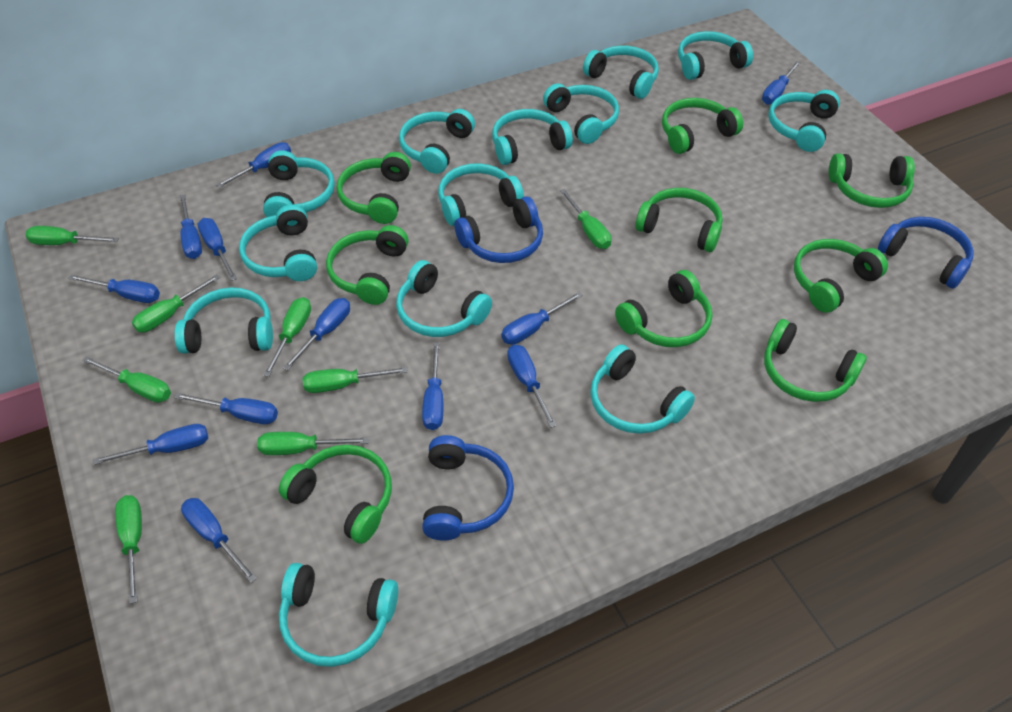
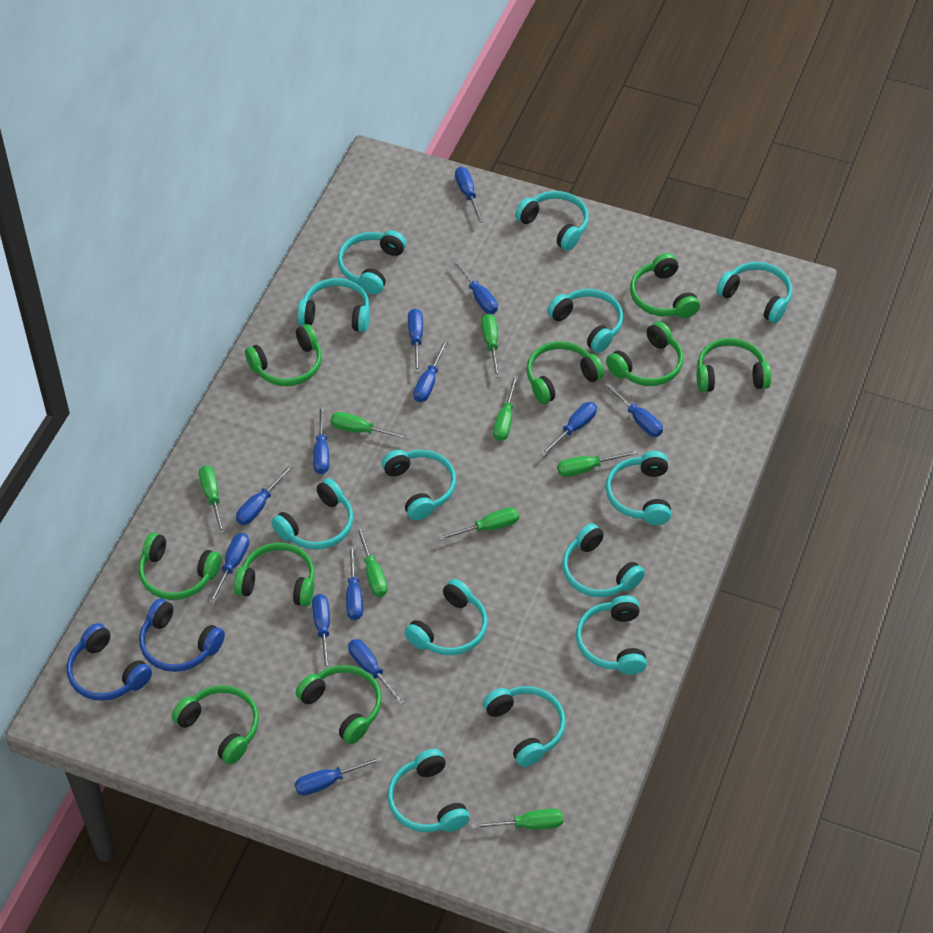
blue headphones: [422,435,514,541] [455,196,543,263] [878,217,974,288] = 3 -> [67,623,152,701] [139,599,225,672] = 2
blue screwdriver: [68,274,160,303] [93,424,208,465] [174,393,278,424] [180,195,202,259] [181,498,257,583] [197,218,237,281] [216,142,291,188] [283,298,350,370] [422,343,443,430] [501,292,583,345] [507,344,557,428] [762,61,801,105] = 12 -> [209,533,249,604] [236,465,293,525] [295,756,383,796] [312,594,330,670] [313,406,329,474] [346,546,363,620] [348,639,405,706] [408,309,423,373] [414,340,448,402] [453,259,498,314] [455,167,484,223] [541,402,597,456] [605,383,663,437] = 13

